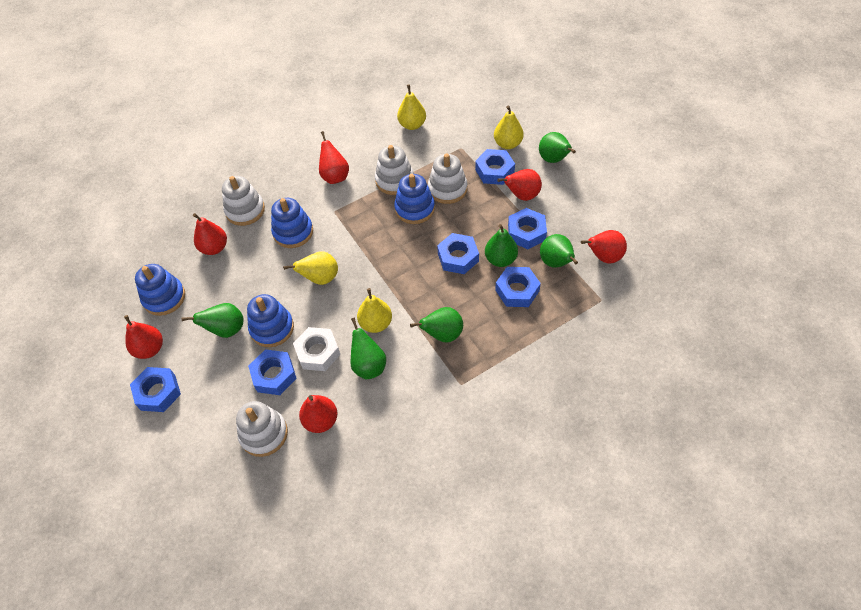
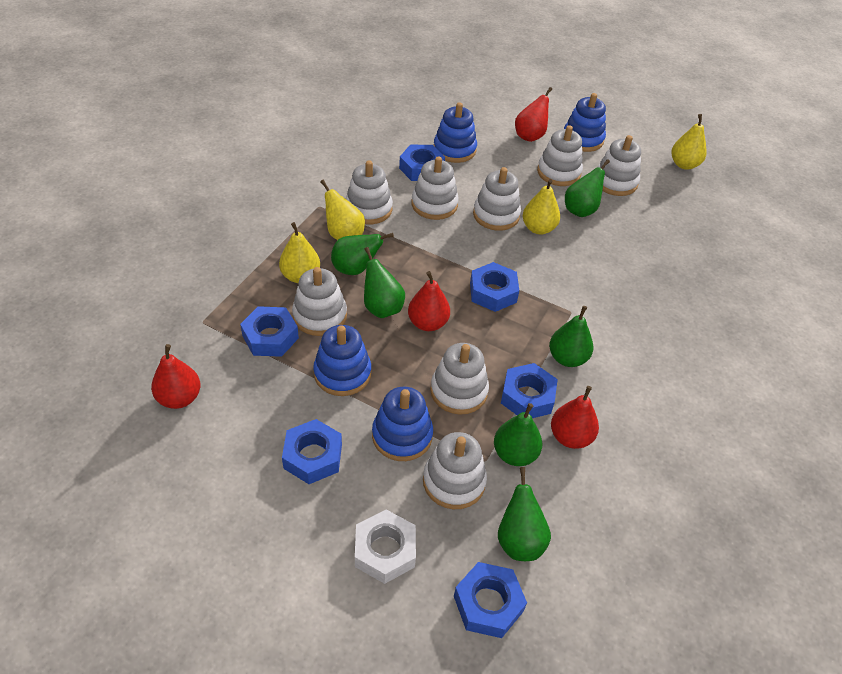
red pear: [124,315,163,359] [193,213,227,255] [299,395,337,433] [319,131,349,184] [497,169,542,201] [581,230,627,264] = 6 -> [151,344,201,409] [408,271,450,331] [515,87,552,142] [551,386,599,449] = 4
white stacking toy: [222,176,265,226] [236,401,288,457] [375,145,414,195] [428,154,467,204] = 4 -> [292,267,347,336] [346,160,393,224] [412,156,459,220] [423,432,487,509] [430,343,489,415] [473,167,521,231] [537,125,583,186] [597,135,641,196] = 8

